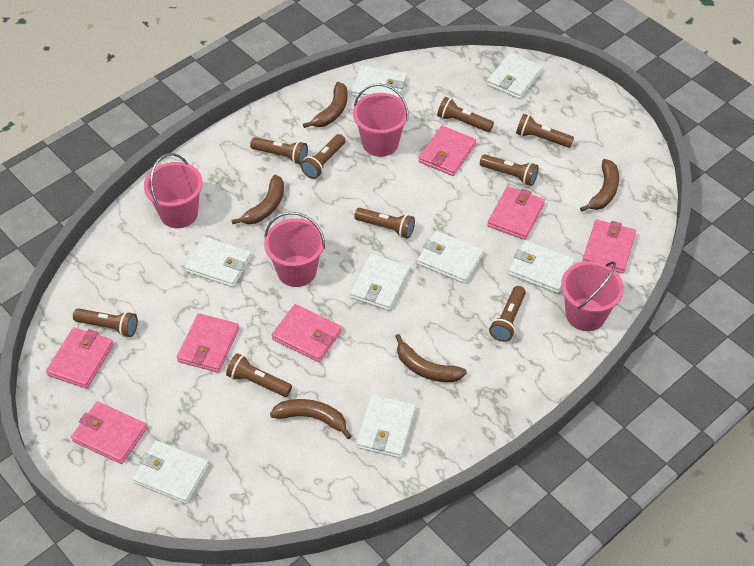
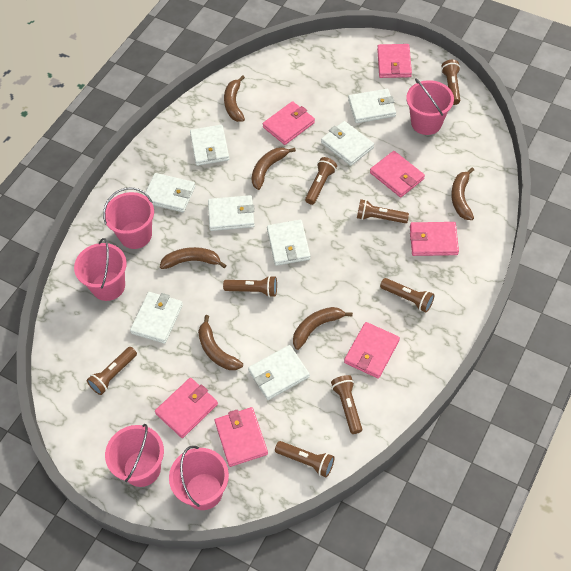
brown banana: [231,174,284,224] [270,399,352,439] [303,82,348,128] [395,334,467,382] [580,159,619,212] = 5 -> [160,247,227,269] [198,315,243,370] [224,75,245,122] [252,147,296,190] [293,307,353,350] [451,167,474,220] = 6
brown flashlight: [73,308,138,337] [226,353,292,397] [250,137,308,164] [301,134,346,179] [354,208,415,239] [437,97,494,132] [480,154,539,186] [489,286,526,342] [516,114,574,148] = 9 -> [87,347,137,395] [223,276,277,297] [275,441,334,477] [305,157,337,205] [331,375,362,434] [357,199,409,223] [380,278,435,312] [441,59,460,105] = 8
pink bucket: [144,153,203,228] [264,212,325,287] [353,83,409,157] [561,261,624,331] = 4 -> [74,238,127,301] [103,187,154,249] [105,424,164,487] [169,446,229,510] [406,78,454,135] = 5

